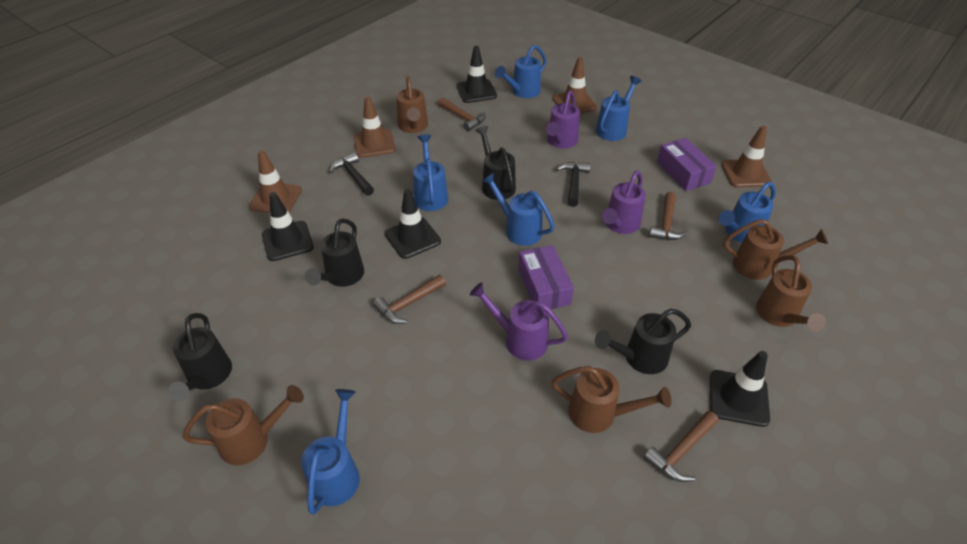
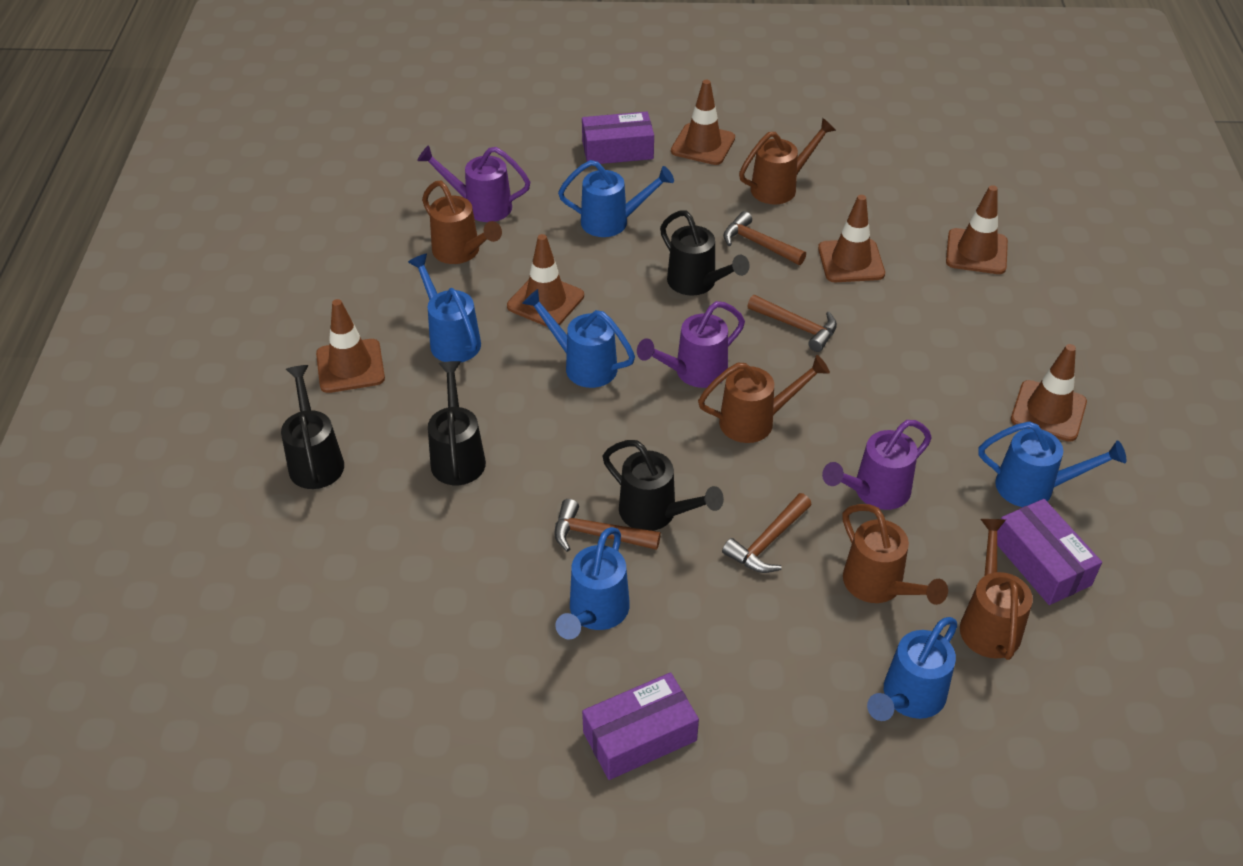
black hammer: [329,153,374,196] [556,162,591,207] = 2 -> none = 0
black traffic cone: [262,192,314,261] [385,189,441,259] [457,46,497,103] [710,351,770,427] = 4 -> none = 0
brown traffic cone: [249,150,302,213] [354,96,396,158] [553,57,597,114] [721,126,772,187] = 4 -> [316,299,385,393] [507,234,584,327] [671,80,735,165] [818,195,885,282] [946,185,1008,274] [1011,344,1087,442] = 6
purple box: [518,245,574,309] [657,138,717,191] = 2 -> [582,112,654,164] [582,672,699,780] [997,499,1102,605] = 3

